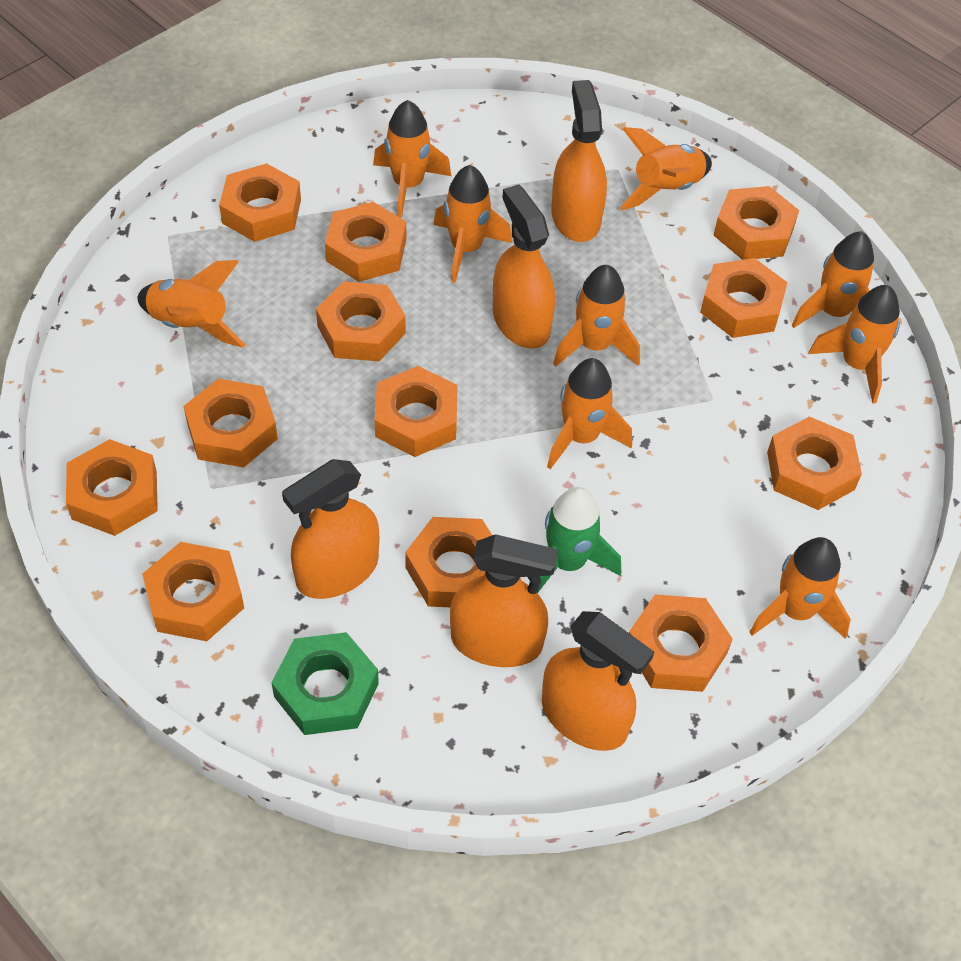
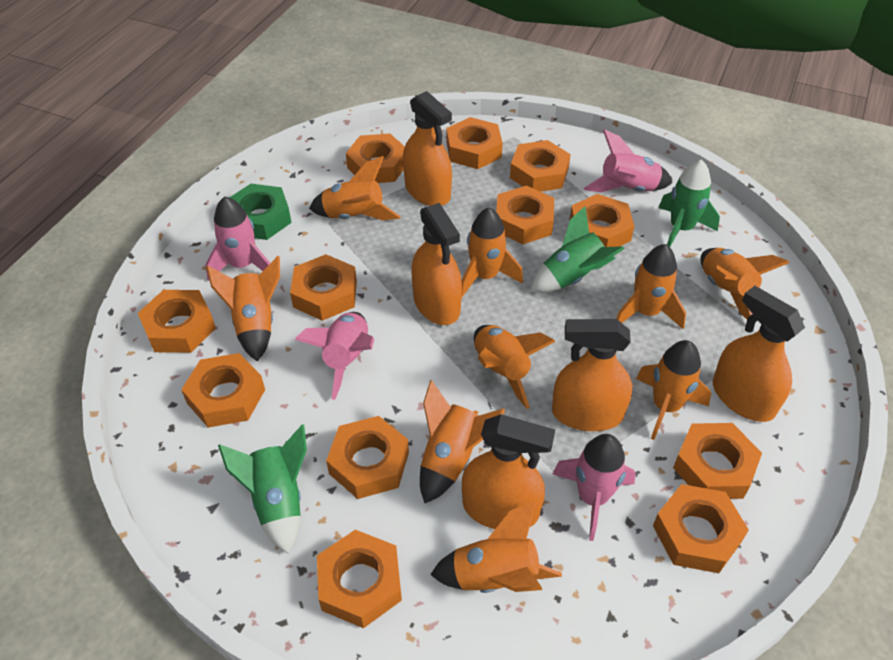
green rocket: [537,487,621,593] = 1 -> [218,424,307,554] [531,206,624,293] [658,160,720,247] = 3
pink rocket: none = 0 -> [206,196,270,281] [295,312,374,400] [553,434,636,541] [584,129,672,192] = 4

